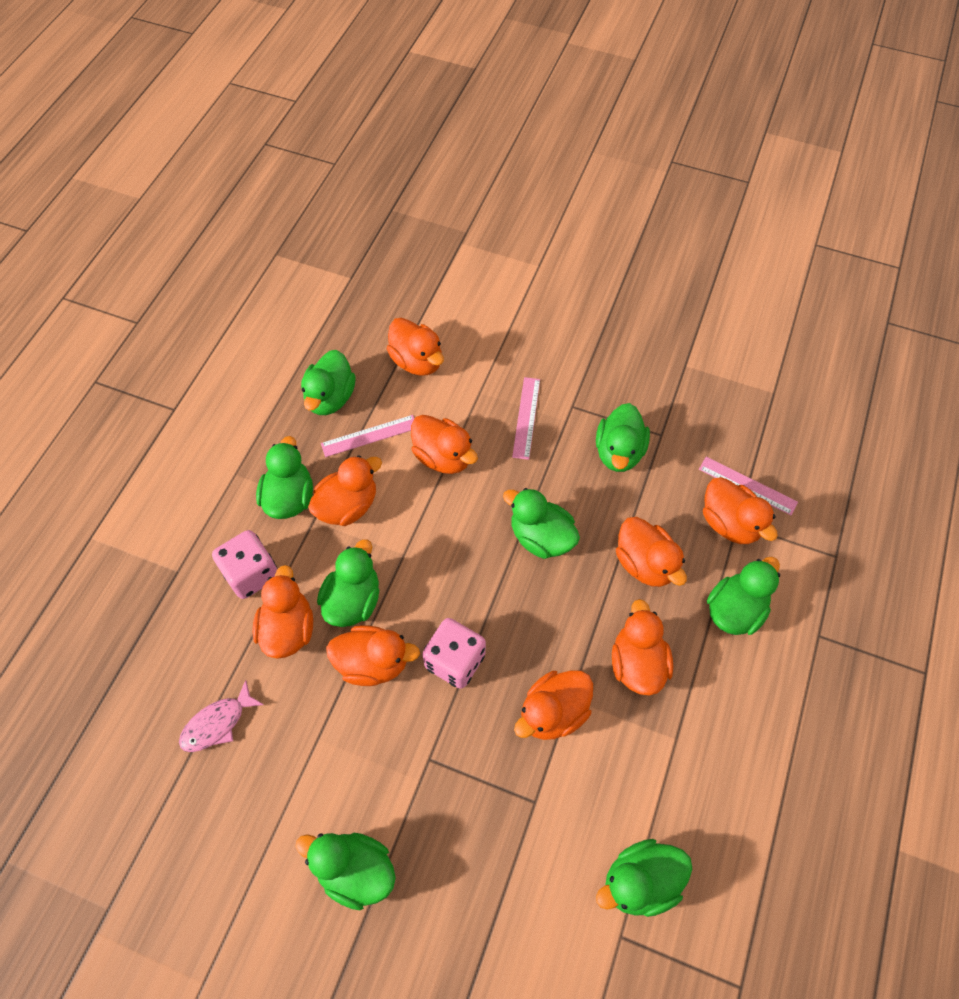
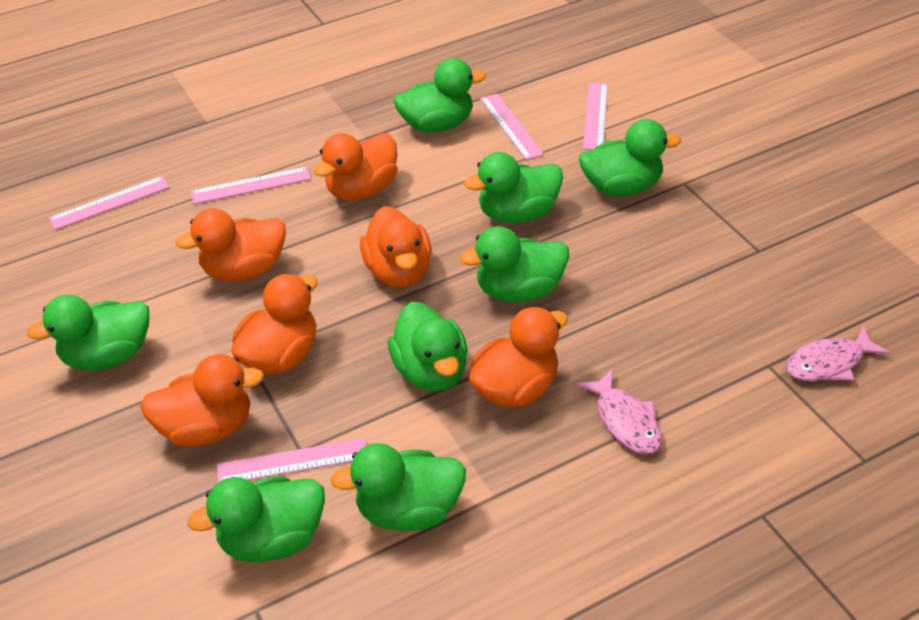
orange duck: [252,565,313,659] [308,455,382,526] [326,625,420,686] [387,318,444,376] [411,415,478,474] [514,671,593,740] [612,599,673,695] [616,517,687,587] [703,477,778,544] = 9 -> [140,354,264,446] [176,208,286,281] [232,274,318,374] [314,133,398,201] [360,206,431,287] [469,307,568,407] = 6
pink dice: [212,530,278,599] [422,618,486,689] = 2 -> none = 0
pink fish: [179,680,264,752] = 1 -> [577,369,662,454] [785,326,890,381] = 2
pink ruler: [321,415,414,457] [512,377,540,460] [699,457,798,515] = 3 -> [48,176,170,230] [191,167,311,204] [217,438,367,482] [480,94,544,160] [583,83,608,150] = 5

